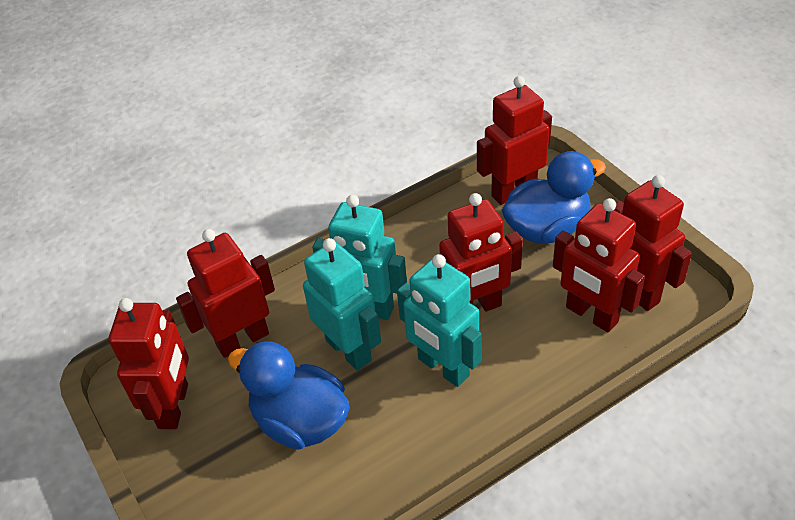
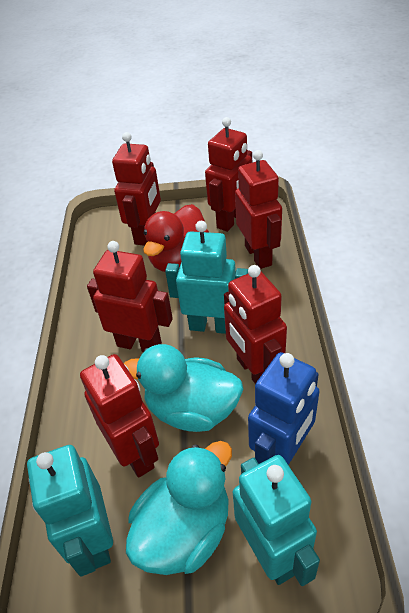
blue duck: [228,341,350,450] [502,151,606,244] = 2 -> none = 0
blue robot: none = 0 -> [248,352,320,465] = 1
red duck: none = 0 -> [143,204,209,272] = 1
turquoise duck: none = 0 -> [124,344,243,432] [126,441,232,575] = 2

